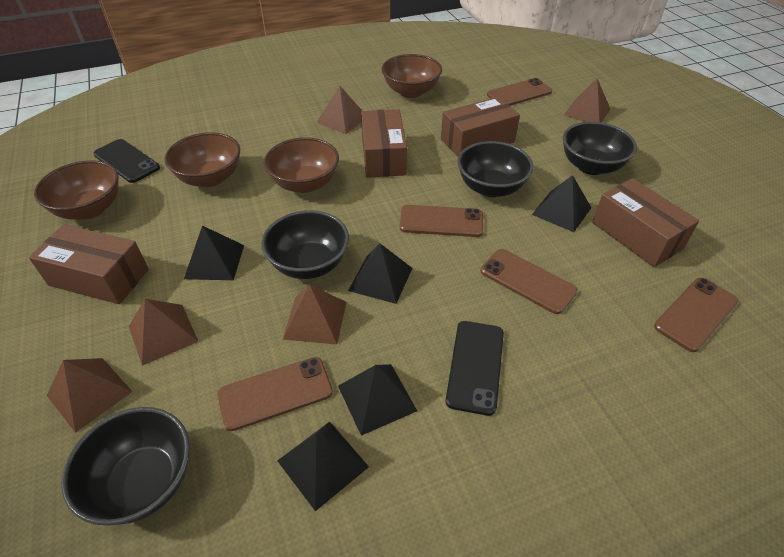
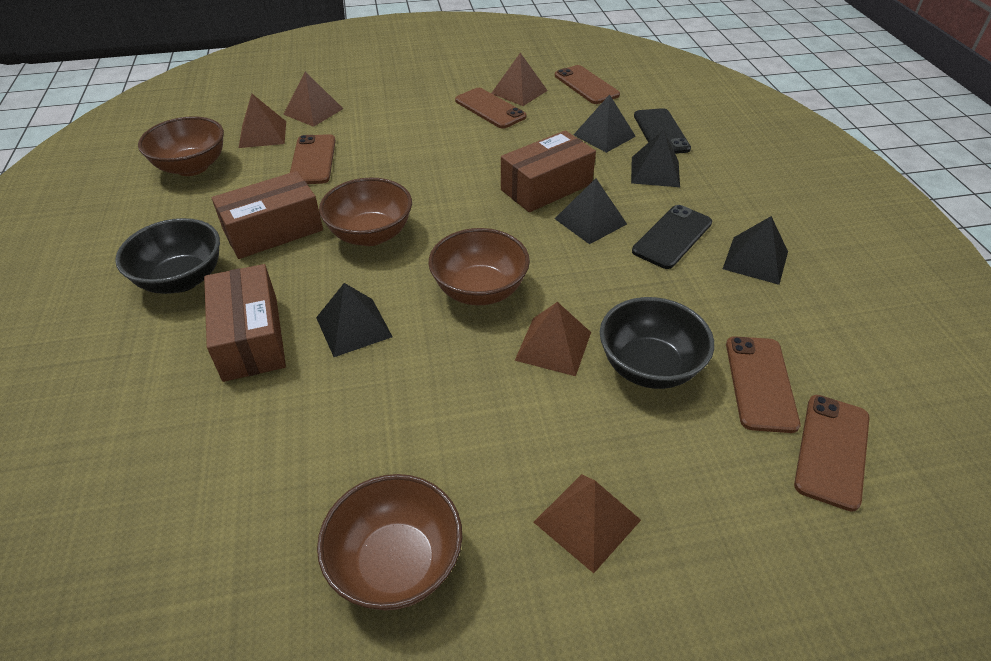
black bowl: [61,407,190,525] [261,210,349,279] [457,141,533,197] [563,122,637,175] = 4 -> [115,218,220,294] [600,297,714,389] = 2
brown box: [29,224,149,304] [361,109,407,178] [441,97,520,157] [592,178,699,267] = 4 -> [204,264,286,382] [212,171,323,259] [501,131,596,212] = 3

